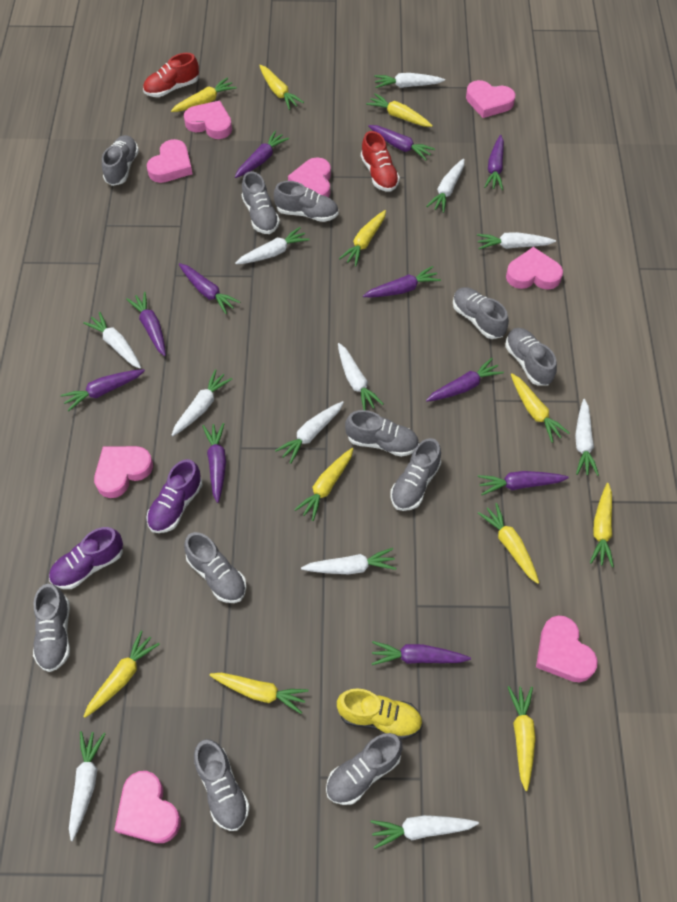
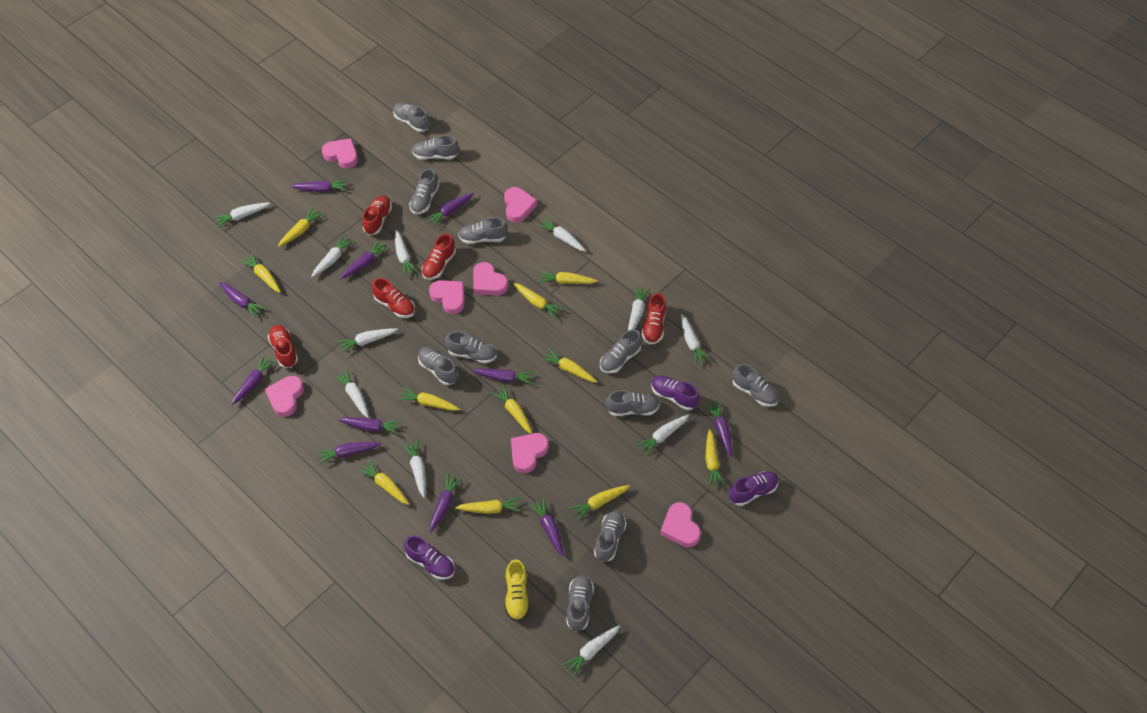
pink heart: [94,446,153,498] [114,771,181,843] [147,139,192,183] [184,101,232,139] [288,157,331,197] [466,80,516,118] [506,247,563,290] [536,616,597,682] = 8 -> [265,376,304,417] [322,138,358,169] [429,280,464,314] [473,262,508,296] [504,187,537,223] [511,433,549,473] [660,502,701,547] = 7
purple shoe: [49,527,123,589] [147,459,202,533] = 2 -> [404,535,455,580] [651,376,700,410] [729,471,779,506] = 3
red shoe: [143,53,199,97] [361,131,400,192] = 2 -> [268,325,298,368] [362,196,392,235] [372,278,415,318] [421,233,456,280] [642,293,666,344] = 5
white carrot: [69,731,106,841] [83,312,141,369] [171,369,232,436] [235,227,310,264] [275,401,344,464] [301,548,396,574] [338,343,383,410] [370,815,479,849] [374,73,445,88] [426,159,465,213] [477,232,556,249] [575,399,599,476] = 12 -> [213,203,270,227] [311,235,354,277] [333,368,369,418] [337,328,398,353] [395,230,418,277] [403,439,426,498] [537,217,586,252] [562,625,620,678] [628,286,650,331] [636,415,689,456] [681,314,710,365] = 11

